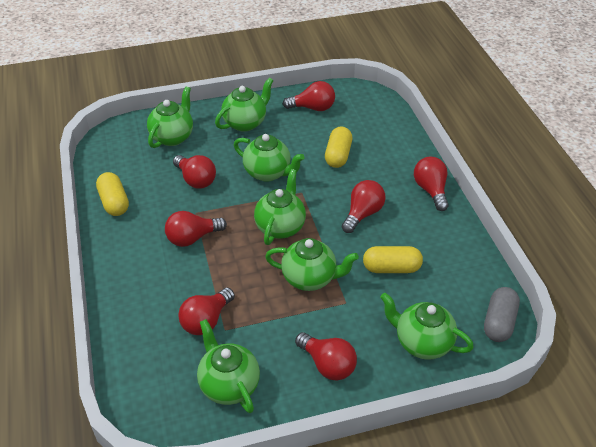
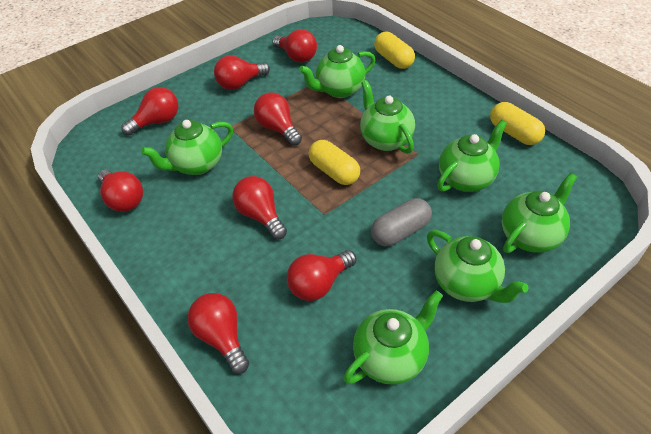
red light bulb: [165,211,227,247] [173,155,216,189] [178,288,235,335] [283,81,335,111] [295,332,357,380] [342,180,386,233] [414,157,449,211] = 7 -> [98,169,143,212] [121,87,178,136] [187,293,249,374] [214,55,270,90] [232,176,287,239] [254,92,302,146] [272,29,317,63] [287,250,357,301] = 8

